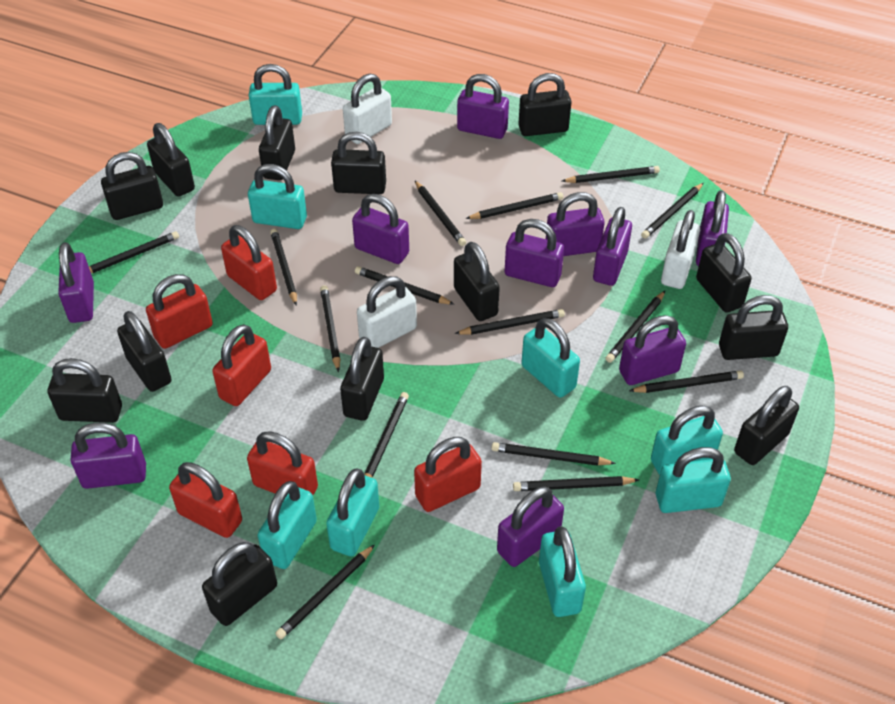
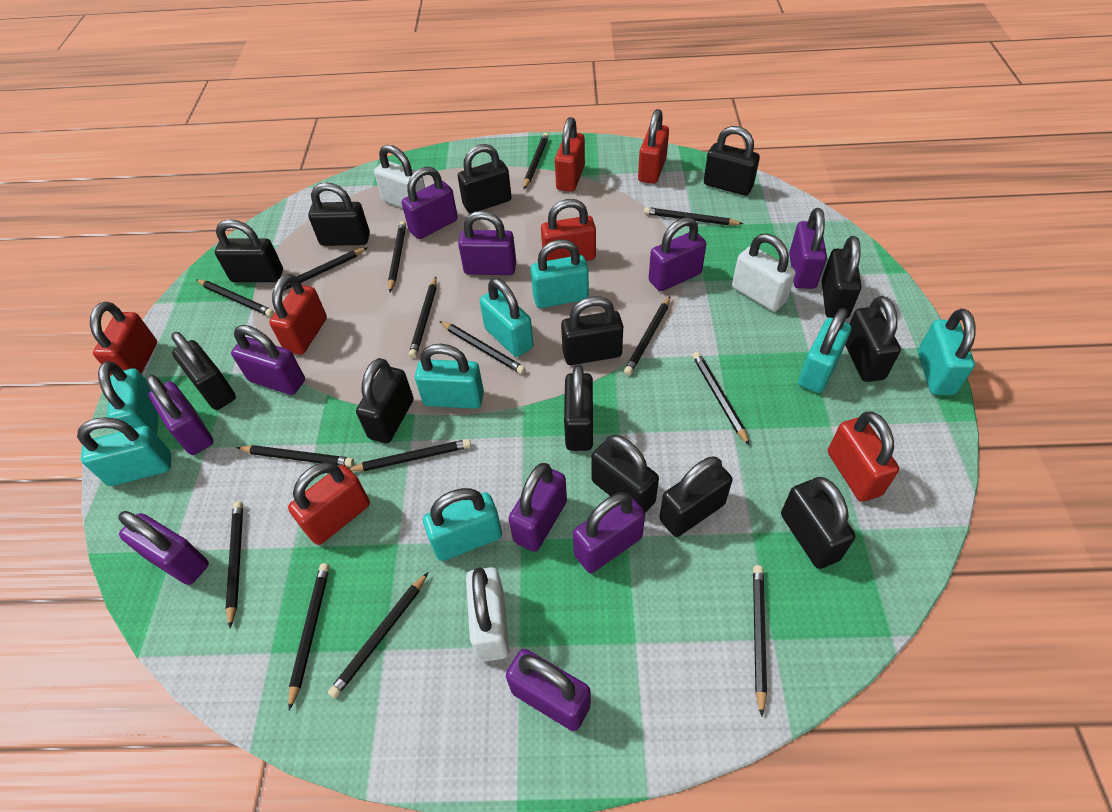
red padlock: [146,274,213,349] [169,462,242,538] [212,324,271,406] [221,225,277,300] [247,431,318,495] [414,437,482,512] = 6 -> [90,302,157,376] [269,274,327,355] [288,462,370,545] [541,199,596,261] [555,117,585,192] [638,109,669,184] [828,411,899,502] = 7

